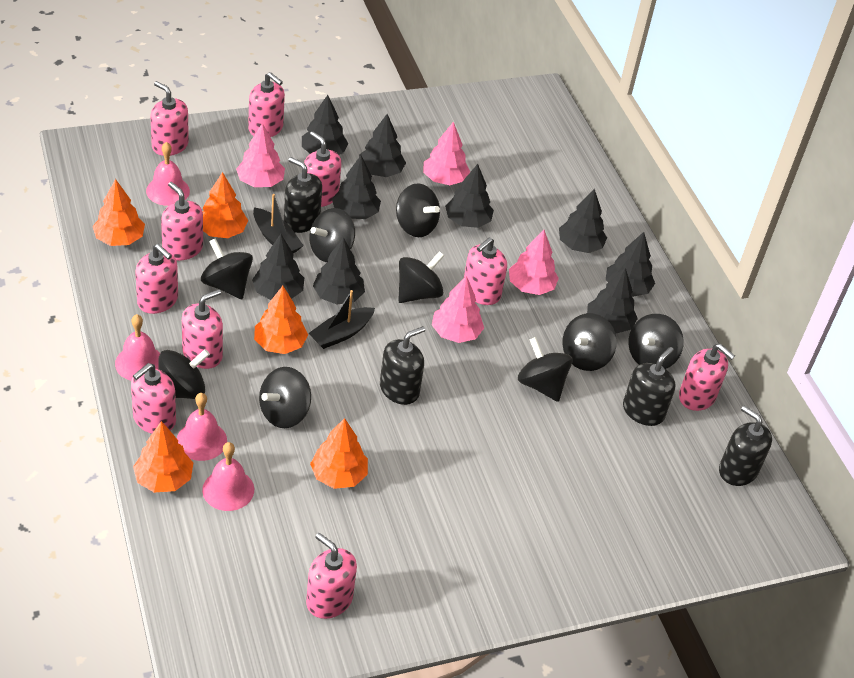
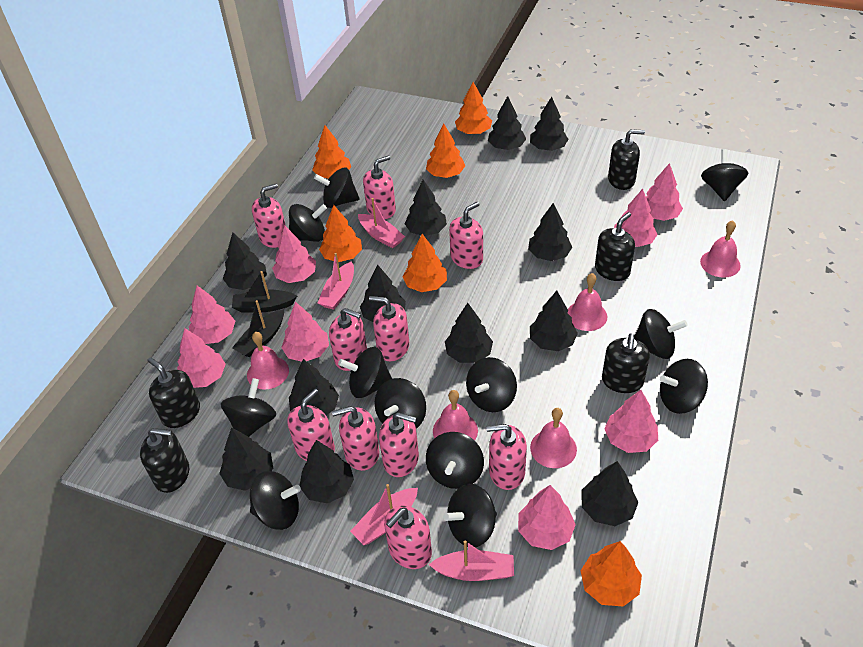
black soap dispenser: [284,157,322,233] [380,326,425,405] [623,347,675,426] [719,406,772,486] = 4 -> [140,428,189,493] [147,357,200,428] [595,212,635,281] [602,333,650,393] [608,129,645,190] = 5
black spinning top: [158,349,210,399] [201,238,253,299] [259,367,311,428] [309,208,355,262] [396,183,440,237] [398,251,444,303] [518,337,573,402] [562,313,617,371] [628,314,684,369] = 9 -> [221,378,276,437] [250,471,301,530] [289,204,327,242] [314,168,360,208] [338,347,392,398] [375,378,426,429] [426,432,484,489] [443,484,497,547] [466,357,517,412] [634,309,688,359] [660,359,708,414] [701,149,748,201] = 12
black tree: [252,234,304,300] [302,95,348,155] [313,237,365,305] [332,155,381,219] [359,114,406,177] [445,164,494,228] [559,189,607,253] [587,268,638,333] [606,232,655,297] = 9 -> [219,427,273,491] [223,232,267,290] [289,359,339,415] [299,440,354,503] [360,264,406,322] [405,180,447,236] [445,303,493,363] [488,96,526,150] [528,203,572,261] [530,97,568,151] [530,291,578,351] [582,461,638,526] = 12
orange tree: [93,179,145,246] [133,421,193,493] [202,172,248,238] [254,286,308,354] [310,418,368,489] = 5 -> [312,125,351,178] [319,205,362,262] [403,234,447,292] [426,123,465,178] [455,82,492,134] [581,541,642,606] = 6
pink bell: [115,314,160,381] [146,142,190,206] [177,393,227,461] [202,442,254,511] = 4 -> [247,332,289,390] [433,390,478,441] [530,408,577,468] [567,273,607,331] [700,220,741,278] = 5
pink boat: none = 0 -> [318,253,354,310] [350,484,418,545] [358,198,405,248] [429,540,514,581] = 4
pink tree: [236,123,285,187] [423,122,470,185] [432,276,484,343] [509,230,559,295] = 4 -> [177,328,226,388] [189,285,235,344] [272,226,316,283] [281,302,329,362] [518,485,576,550] [604,390,658,453] [614,189,658,247] [646,163,683,221] = 8

